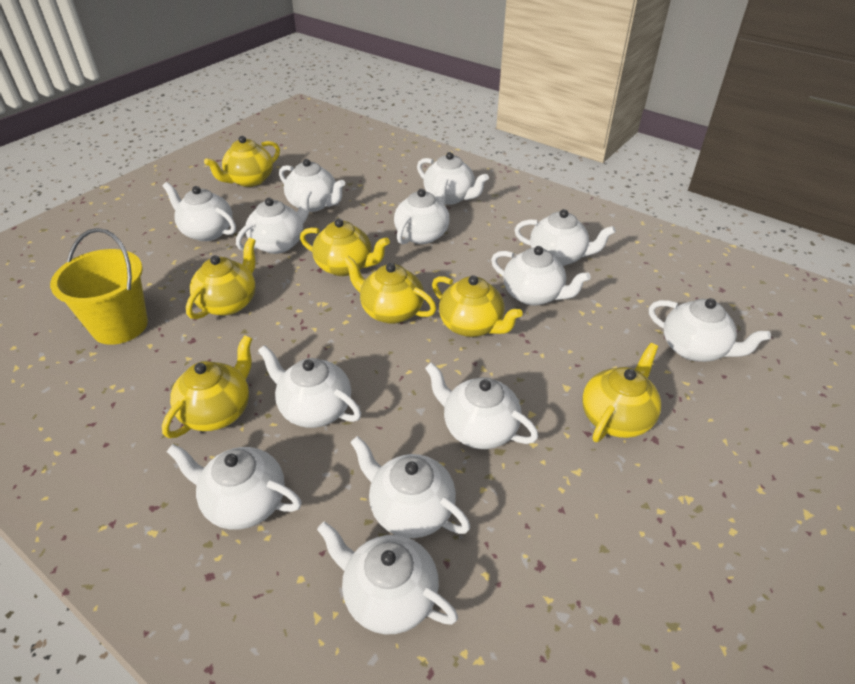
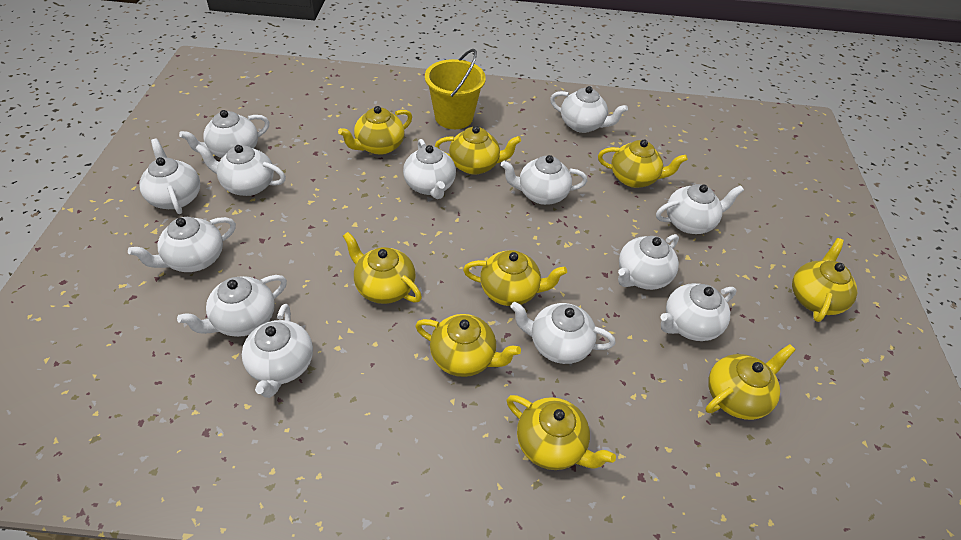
yellow teapot: [162,335,252,438] [186,238,256,319] [204,136,280,187] [300,219,390,276] [343,256,436,324] [432,275,523,337] [582,343,661,442] = 7 -> [338,106,412,155] [343,232,422,304] [415,314,521,377] [435,126,521,175] [463,250,567,306] [507,395,616,470] [598,140,688,188] [705,344,796,420] [792,238,857,322] = 9

